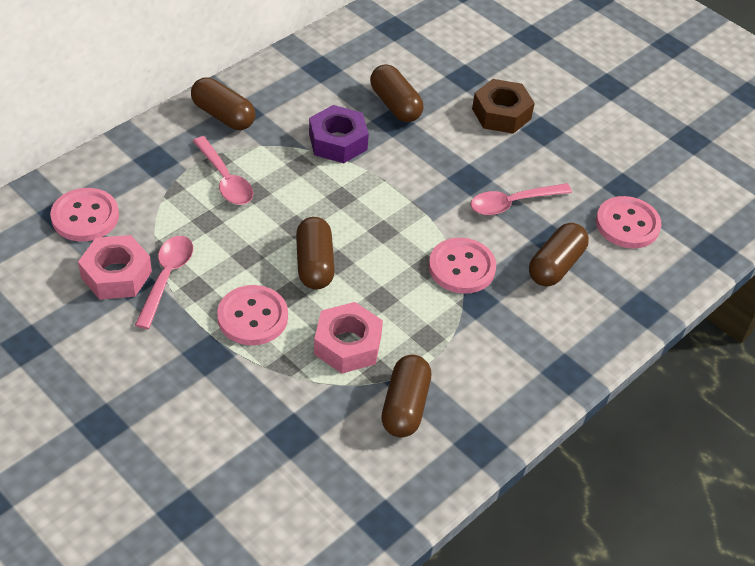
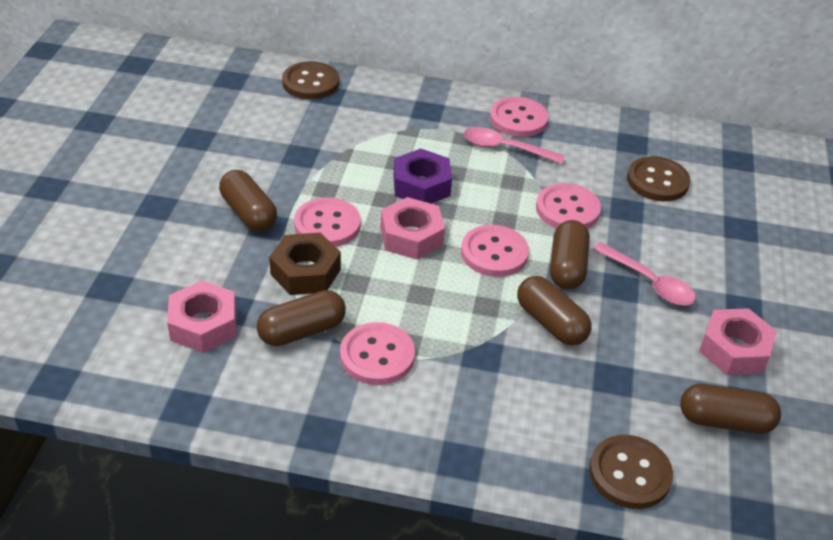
brown button: none = 0 -> [282,61,339,99] [589,435,673,509] [627,156,690,201] = 3
pink button: [50,188,119,241] [217,285,288,345] [429,238,496,294] [596,196,661,248] = 4 -> [294,197,361,247] [340,322,415,385] [461,225,529,277] [490,97,548,137] [536,183,601,228] = 5
pink nut: [78,235,152,300] [314,302,383,374] = 2 -> [167,280,237,353] [381,197,445,260] [699,308,777,375] = 3
pink spoon: [135,236,193,329] [193,136,253,205] [470,183,572,215] = 3 -> [464,127,565,164] [593,242,696,306] = 2

